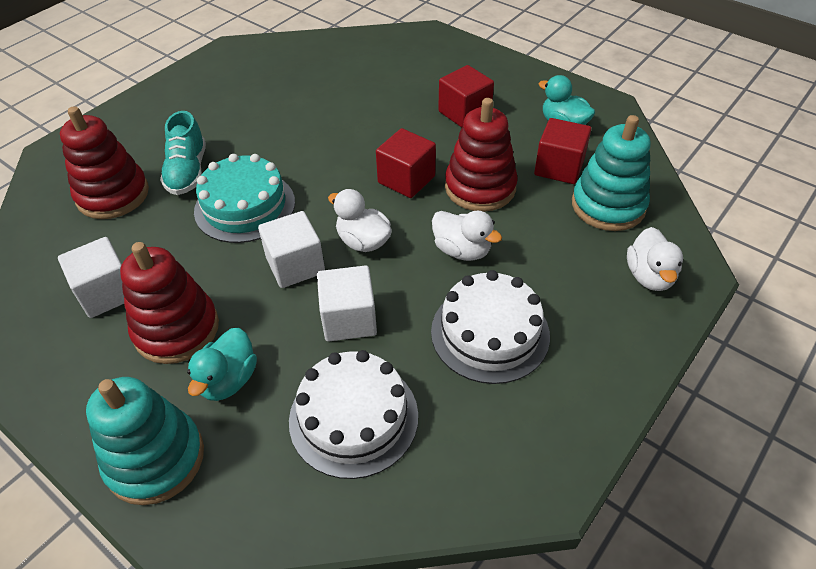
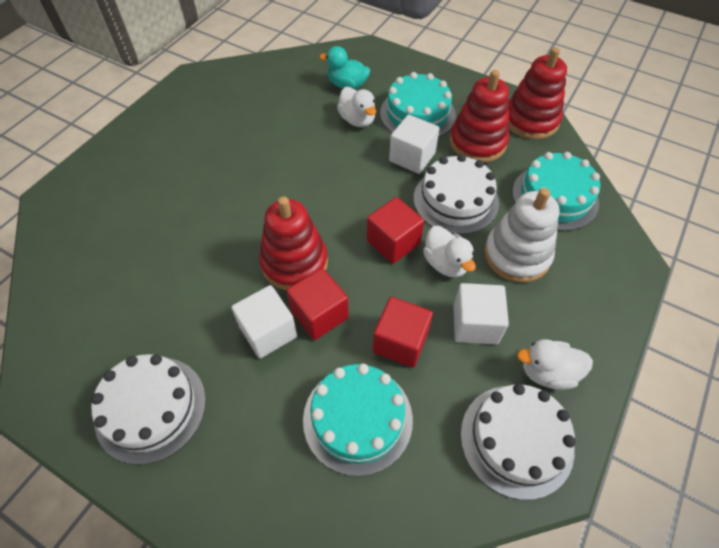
turquoise cake: [194,154,295,243] = 1 -> [303,364,413,476] [380,72,456,137] [512,152,600,231] = 3
turquoise duck: [187,328,257,401] [539,75,595,125] = 2 -> [319,46,370,89] = 1
turquoise shoe: [160,111,206,195] = 1 -> none = 0
turquoise stacking toy: [86,377,204,505] [572,115,651,231] = 2 -> none = 0
white cake: [289,350,418,479] [431,270,550,384] = 2 -> [91,354,206,465] [414,154,499,235] [461,384,576,500] = 3
white stacking toy: none = 0 -> [484,188,560,283] = 1

